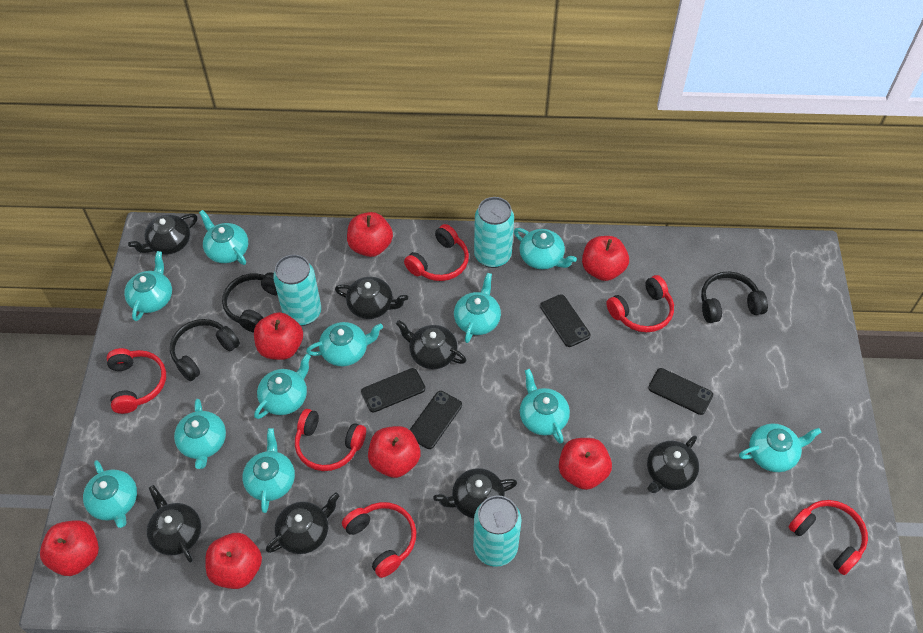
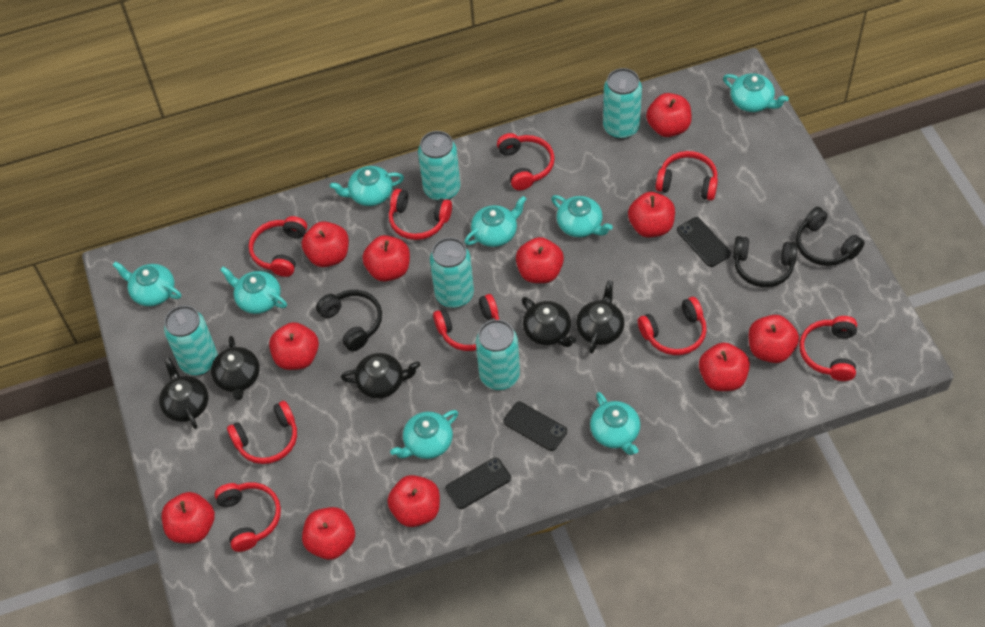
black phone: [361,368,425,412] [410,391,462,449] [540,294,591,347] [648,368,713,415] = 4 -> [445,457,511,509] [503,402,567,451] [677,217,731,267] = 3
black teapot: [128,214,197,255] [147,485,201,562] [266,493,340,554] [335,277,408,319] [396,320,467,369] [433,468,517,519] [647,435,699,493] = 7 -> [159,358,208,429] [211,336,260,400] [341,353,420,398] [522,297,576,347] [576,280,625,354] = 5
red apple: [40,520,99,576] [205,533,262,589] [254,312,303,360] [347,212,393,257] [368,426,421,478] [559,438,612,490] [582,236,629,281] = 7 -> [162,492,215,544] [269,322,319,370] [302,221,349,267] [302,507,355,560] [362,235,410,282] [387,475,440,527] [516,237,564,283] [628,192,675,238] [646,93,692,137] [699,342,750,391] [748,315,799,363] = 11
red headphones: [107,348,166,414] [295,409,366,471] [342,502,416,578] [404,224,469,281] [606,275,674,332] [789,500,868,575] = 6 -> [215,482,281,552] [227,401,297,464] [249,216,307,277] [389,189,452,240] [433,294,499,351] [497,133,555,190] [638,297,707,355] [655,151,718,201] [799,316,857,381] = 9
turquoise can: [273,255,321,326] [473,495,521,567] [474,197,514,268] = 3 -> [164,306,218,375] [418,131,460,201] [430,238,474,308] [476,320,520,390] [603,68,642,139] = 5
turquoise teapot: [83,460,137,528] [124,251,172,321] [174,399,226,469] [199,210,248,265] [242,428,295,513] [254,354,311,419] [306,322,383,366] [454,273,501,343] [514,228,577,269] [520,369,570,444] [739,423,822,472] = 11 -> [113,261,181,306] [220,267,287,314] [330,166,404,206] [390,410,458,459] [464,196,526,247] [551,195,613,237] [590,392,640,455] [723,73,789,112] = 8

